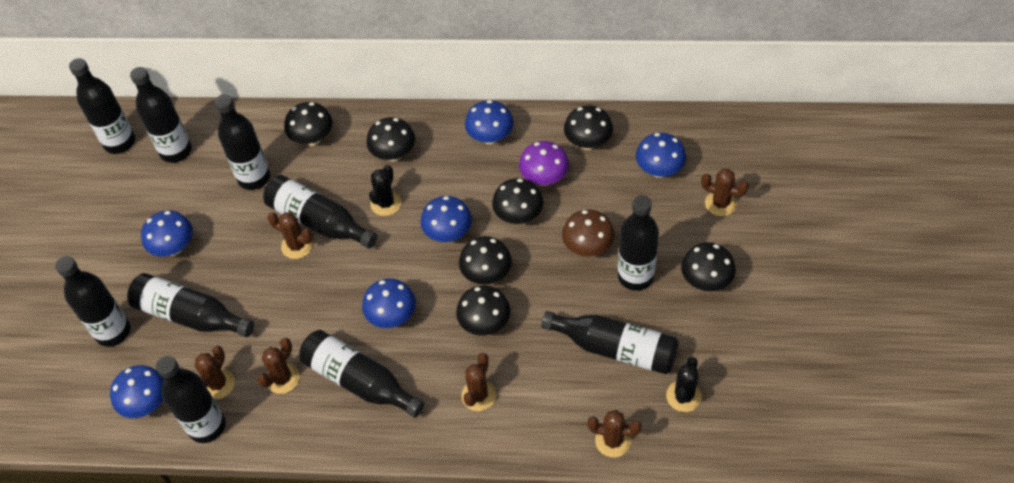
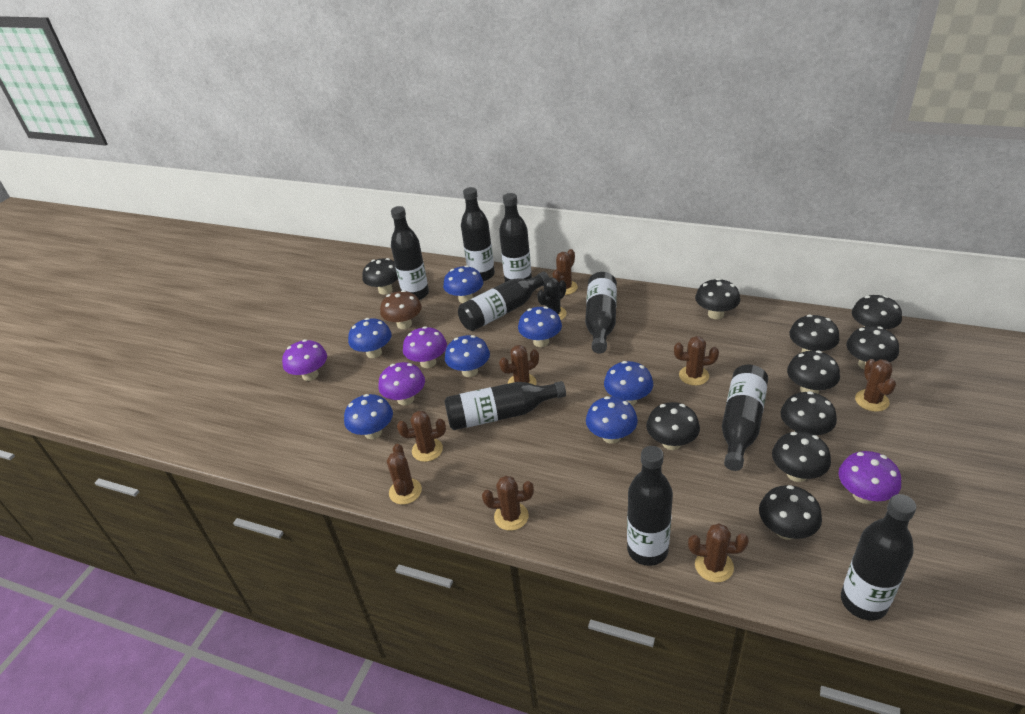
black bottle: [55,256,131,347] [69,58,135,154] [127,273,254,337] [130,67,192,163] [156,356,225,443] [215,94,270,190] [263,175,377,249] [299,330,424,418] [541,311,679,374] [618,195,659,291] = 10 -> [391,206,429,300] [445,381,566,430] [458,271,549,331] [461,187,495,281] [499,193,532,282] [585,272,617,354] [627,446,673,566] [722,365,768,471] [841,494,916,621] = 9
black cactus: [369,165,402,216] [666,357,702,412] = 2 -> [537,278,567,320] = 1
black mushroom: [285,102,333,146] [366,117,415,161] [456,285,510,336] [459,236,512,284] [492,178,543,224] [564,105,613,150] [681,242,736,291] = 7 -> [362,258,398,295] [646,402,700,450] [695,278,740,319] [759,485,822,540] [772,431,831,482] [781,391,837,435] [787,351,840,394] [789,314,840,353] [846,326,899,369] [852,295,902,329] = 10
blue mushroom: [110,365,164,418] [141,210,193,257] [362,278,416,328] [421,196,472,242] [465,100,513,145] [636,133,686,178] = 6 -> [344,394,393,439] [348,318,391,358] [443,265,483,303] [445,335,490,377] [518,306,562,347] [586,396,638,444] [604,361,653,405] = 7
brown cactus: [195,346,235,400] [257,338,300,394] [267,212,313,259] [461,353,496,411] [587,410,642,458] [701,169,749,216] = 6 -> [387,444,422,505] [397,411,446,462] [482,476,534,531] [499,345,539,385] [553,249,578,295] [674,336,719,386] [688,523,749,582] [855,359,896,412] = 8
purple mushroom: [519,141,569,186] = 1 -> [282,339,327,381] [378,362,425,405] [403,326,447,368] [839,451,901,504] = 4

